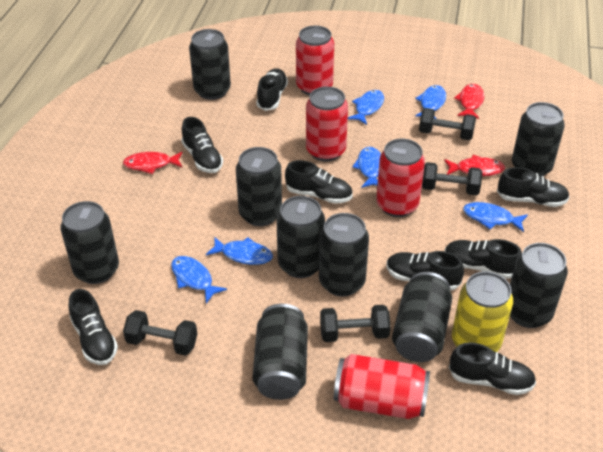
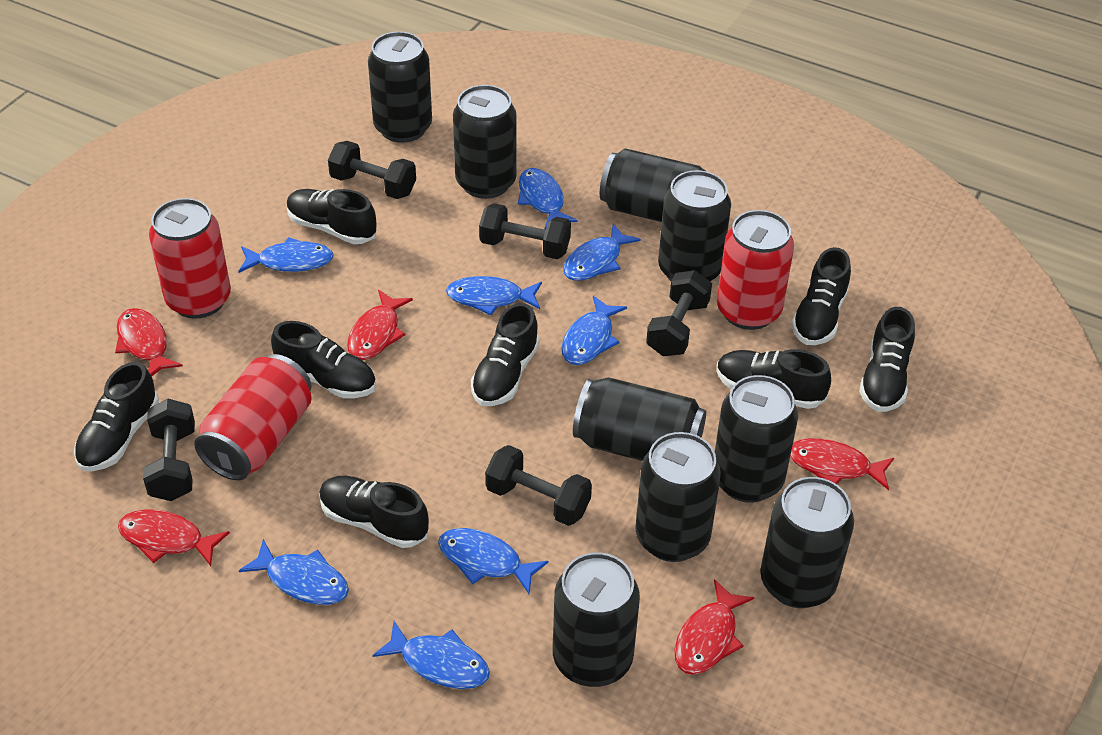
black dumbbell: [123,310,197,356] [320,305,391,342] [419,108,476,140] [422,162,482,195] = 4 -> [143,399,195,501] [328,141,416,199] [479,203,571,259] [485,445,592,526] [646,270,712,356] = 5
blue fish: [171,256,227,303] [206,236,273,265] [348,90,384,125] [352,147,381,188] [415,85,446,119] [463,202,528,232] = 6 -> [238,237,334,273] [239,539,349,605] [372,621,490,689] [438,528,549,594] [446,276,542,315] [518,168,577,230] [561,296,627,365] [563,224,641,281] = 8
red can: [296,25,334,95] [306,86,348,162] [334,354,430,419] [376,138,425,217] = 4 -> [149,198,231,319] [194,354,312,480] [717,210,794,330] = 3
red fish: [123,152,183,174] [444,155,505,176] [454,84,484,119] = 3 -> [115,308,183,376] [118,509,230,566] [347,290,413,360] [674,579,754,675] [790,438,894,490] = 5
yellow can: [452,271,513,352] = 1 -> none = 0

